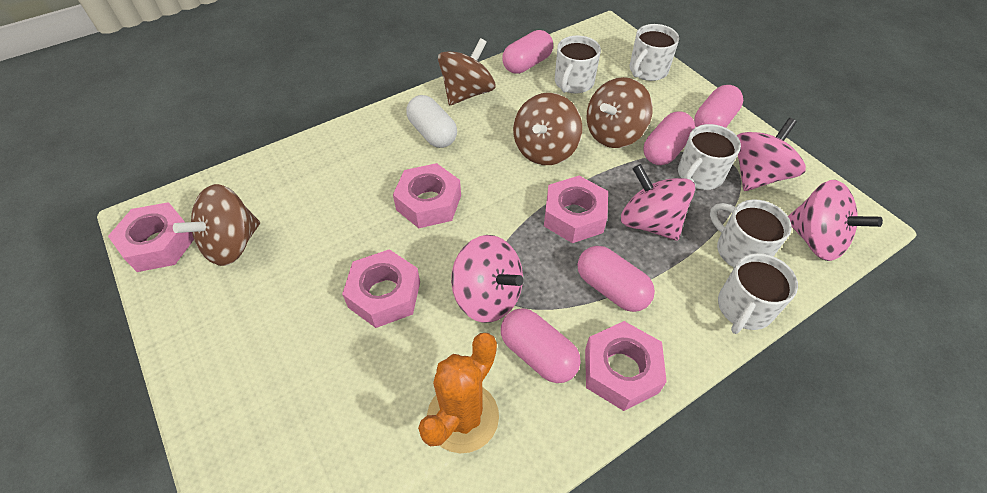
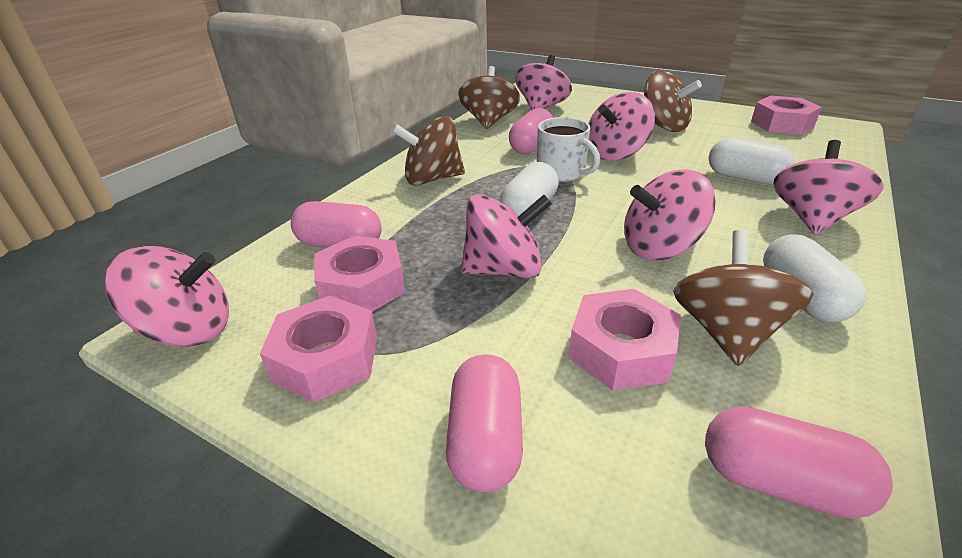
orange cactus: [418,333,499,453] = 1 -> none = 0
pink capsule: [501,308,581,383] [502,30,553,74] [578,246,655,312] [643,112,695,165] [694,85,743,128] = 5 -> [291,201,382,248] [446,354,523,492] [509,108,553,154] [705,406,893,519] = 4
pink nut: [108,202,194,272] [342,249,420,328] [393,163,461,228] [544,176,608,243] [585,321,667,411] = 5 -> [260,296,377,402] [314,235,405,312] [569,289,681,391] [751,96,822,135] = 4
pink spinning top: [451,235,524,323] [621,164,695,240] [736,118,806,191] [788,180,883,261] = 4 -> [105,246,229,347] [461,194,552,278] [515,55,572,110] [589,92,655,161] [624,170,716,260] [773,140,884,235] = 6
white capsule: [406,95,457,148] = 1 -> [500,162,559,216] [709,137,795,184] [763,234,866,322] = 3
white mug: [555,35,601,94] [630,24,679,81] [678,124,741,190] [710,199,791,267] [718,253,798,334] = 5 -> [537,117,600,182] = 1

